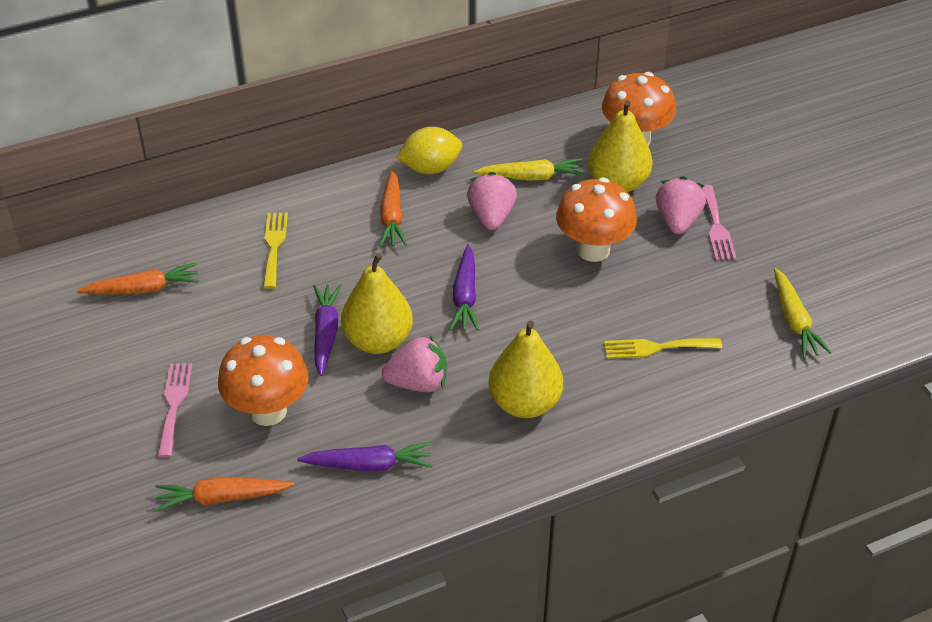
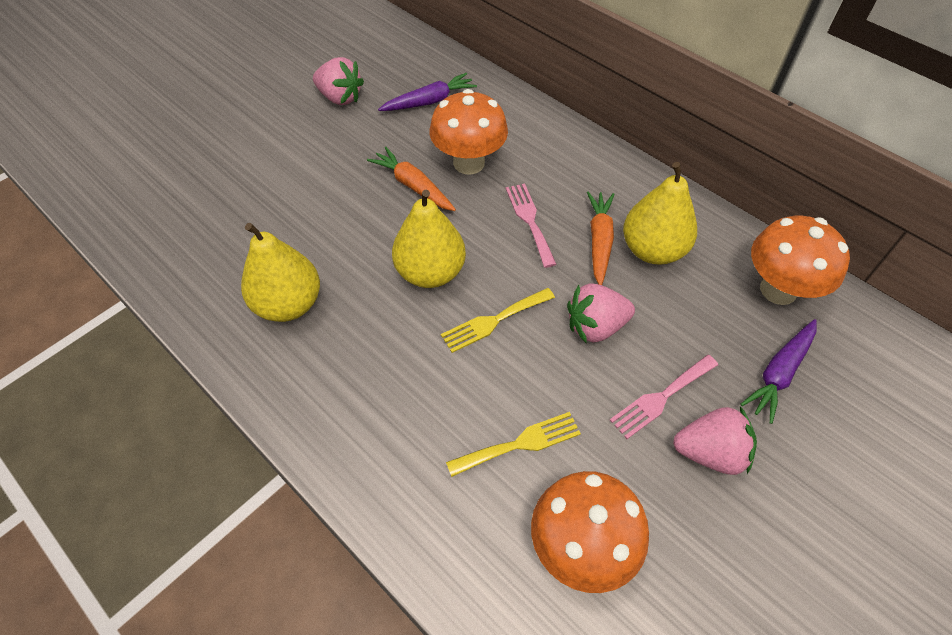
orange carrot: [77,263,199,294] [155,477,294,512] [379,169,407,247] = 3 -> [367,147,456,211] [587,191,615,285] = 2
purple carrot: [297,442,433,471] [313,284,342,376] [450,244,479,331] = 3 -> [378,73,477,111] [741,319,817,424] = 2
yellow carrot: [474,158,585,181] [774,268,832,358] = 2 -> none = 0
yellow lemon: [396,127,462,174] = 1 -> none = 0

